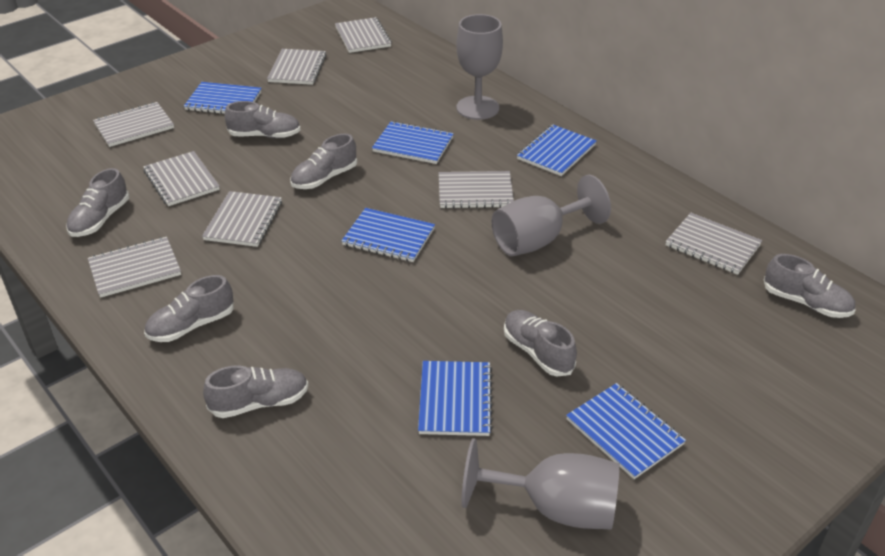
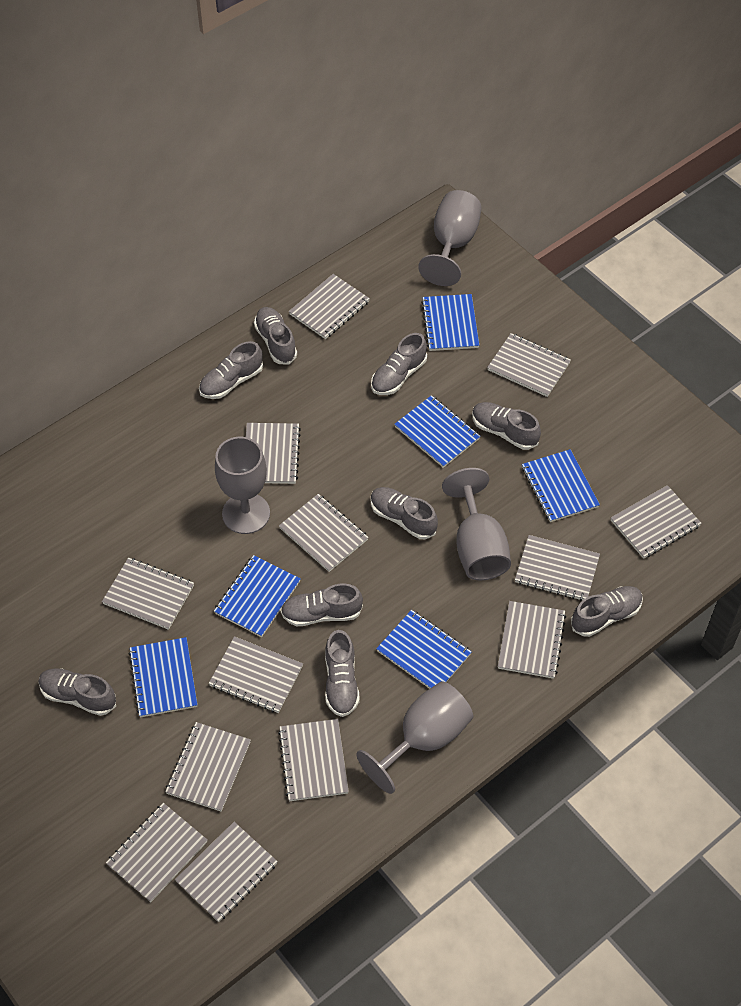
grey goblet: [456,14,503,120] [462,438,620,529] [491,175,611,256] = 3 -> [215,437,270,534] [356,681,473,794] [418,190,481,286] [442,468,511,580] = 4
grey notebook: [88,237,181,298] [93,102,174,147] [143,151,220,206] [202,191,282,247] [267,49,326,85] [335,17,392,53] [439,171,514,208] [665,213,763,275] = 8 -> [102,557,194,630] [106,803,208,902] [165,722,251,812] [175,822,278,922] [209,636,303,713] [246,423,301,484] [278,719,349,801] [279,494,368,572] [289,274,370,339] [487,333,571,397] [498,601,566,679] [515,535,600,601] [611,485,702,559] = 13
grey shoe: [66,168,129,237] [144,275,234,342] [203,366,308,418] [225,101,300,138] [290,133,357,189] [504,310,577,376] [764,254,855,318] = 7 -> [38,668,116,716] [199,341,263,399] [254,307,297,365] [280,584,363,626] [325,630,360,717] [371,333,427,395] [371,487,438,539] [472,402,541,450] [571,586,643,637] = 9

